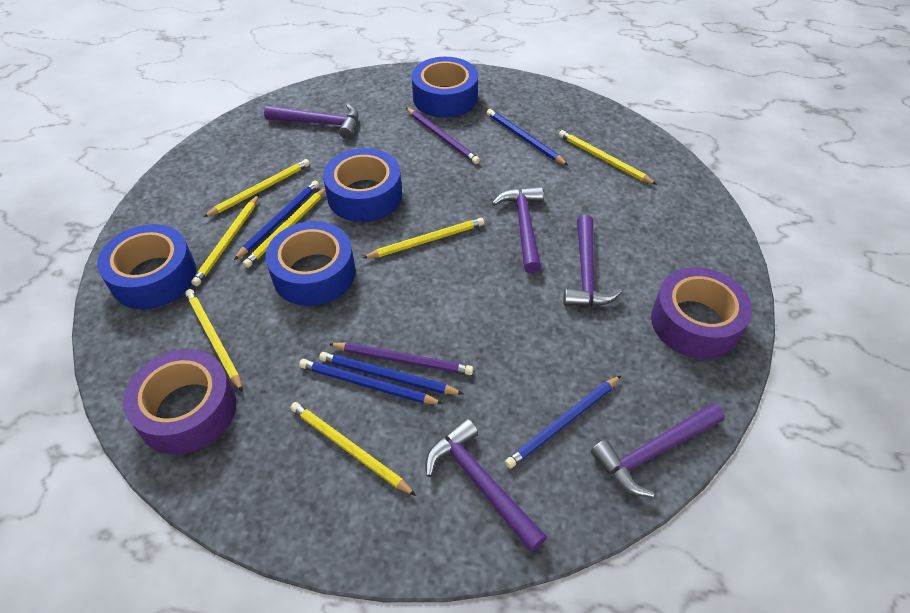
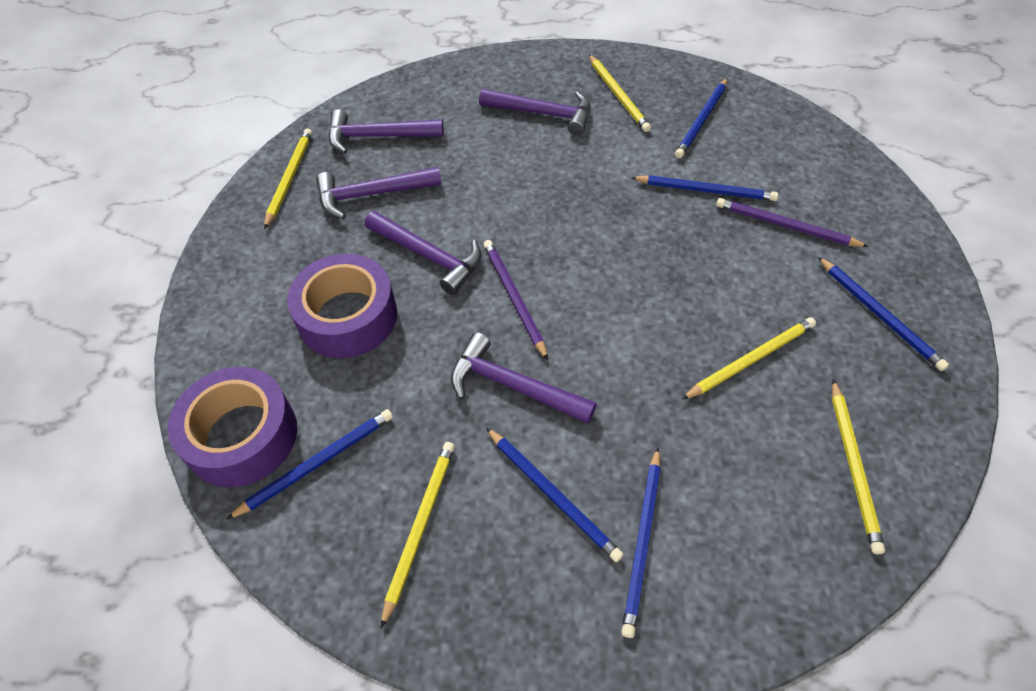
blue pencil: [234,181,319,260] [299,359,443,404] [319,352,463,395] [486,109,568,165] [505,376,621,469] = 5 -> [226,409,393,520] [486,428,624,562] [621,448,661,638] [631,175,778,201] [675,78,727,158] [818,257,949,371] = 6
blue tape: [97,224,196,309] [265,221,355,306] [323,148,402,222] [412,57,478,118] = 4 -> none = 0
yellow pencil: [185,289,243,392] [191,195,259,286] [203,159,310,217] [243,188,326,268] [290,402,416,496] [363,218,484,258] [559,130,657,185] = 7 -> [264,128,312,229] [381,442,455,628] [589,55,651,132] [682,317,816,400] [832,379,885,554] = 5

